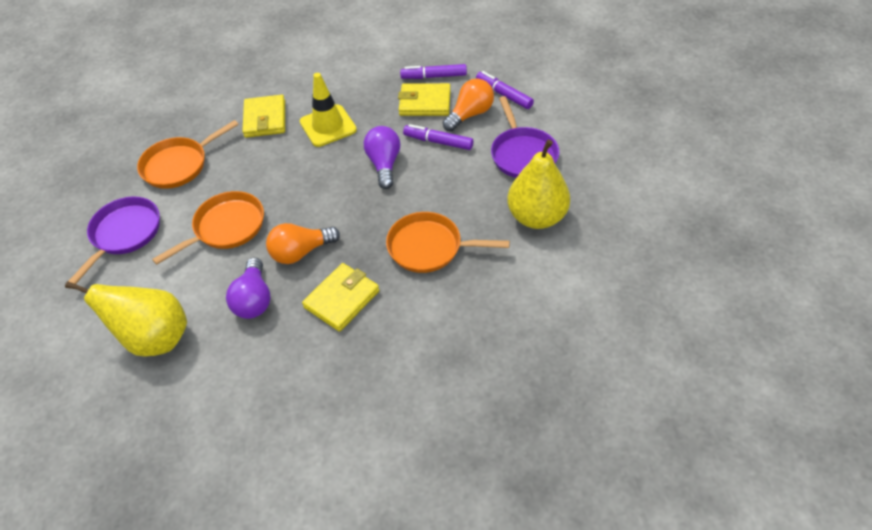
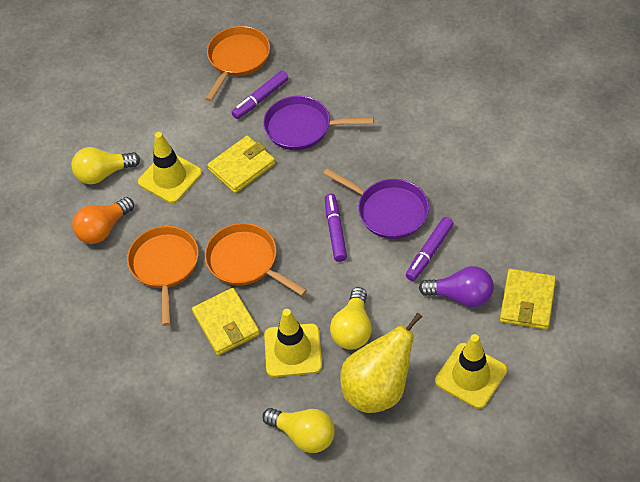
orange light bulb: [266,223,340,264] [443,79,494,132] = 2 -> [72,197,134,244] = 1
purple light bulb: [226,258,271,319] [364,126,400,189] = 2 -> [419,266,494,307] = 1
yellow light bulb: none = 0 -> [71,147,140,184] [262,408,335,453] [330,287,372,350] = 3
yellow pear: [65,281,187,357] [507,140,570,229] = 2 -> [340,313,422,413] = 1
yellow traffic cone: [300,73,357,147] = 1 -> [138,132,202,203] [264,309,322,377] [435,334,507,409] = 3

